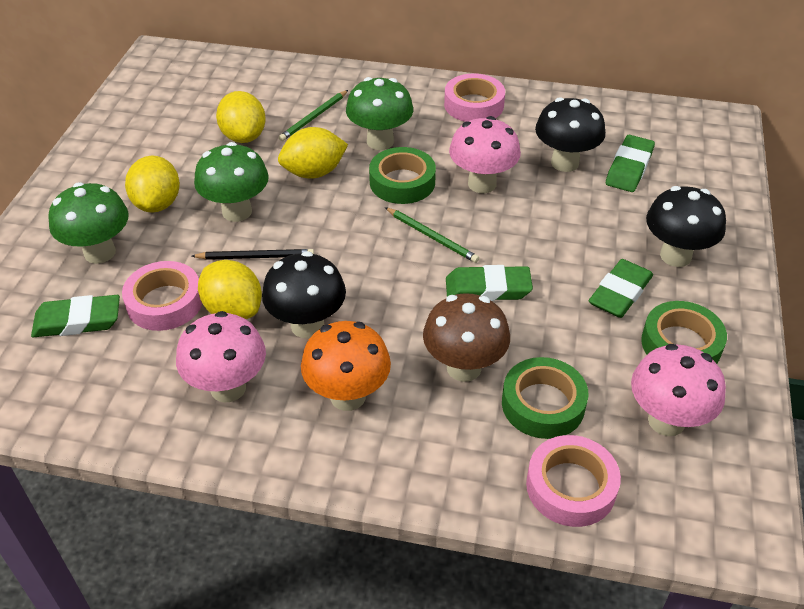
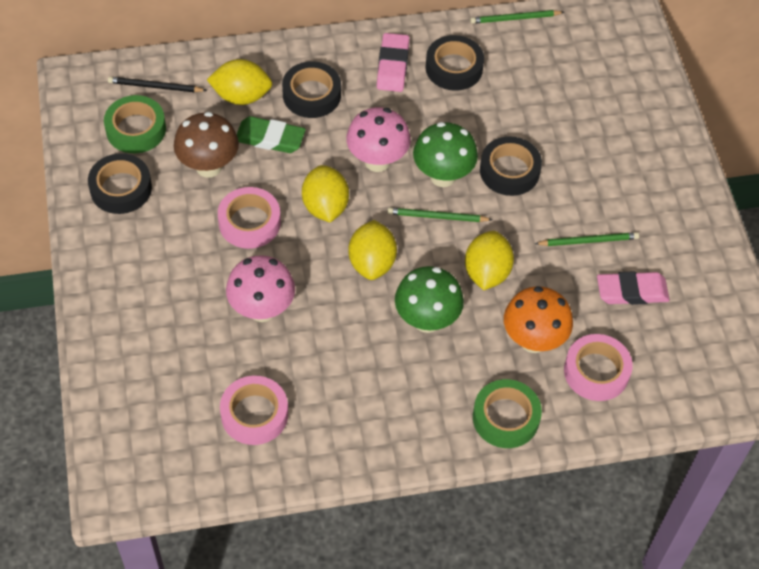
black mushroom: [262,251,346,338] [535,97,605,172] [646,186,726,267] = 3 -> none = 0
black tape: none = 0 -> [88,153,152,214] [282,61,341,118] [425,35,484,91] [480,136,542,196] = 4
green eraser: [31,295,120,337] [446,265,533,301] [589,259,653,318] [606,135,655,192] = 4 -> [237,116,306,153] = 1
green mushroom: [48,182,129,264] [194,142,269,222] [346,77,413,150] = 3 -> [395,266,464,333] [413,122,478,187] = 2
green pencil: [279,90,348,141] [385,207,479,263] = 2 -> [387,208,493,222] [470,10,564,24] [535,232,639,246] = 3
green tape: [369,147,436,204] [502,357,588,439] [641,301,727,364] = 3 -> [104,95,166,153] [473,379,542,448] = 2
pink eraser: none = 0 -> [377,33,409,92] [597,271,670,305] = 2
pink mushroom: [176,311,266,403] [449,116,521,193] [631,344,726,436] = 3 -> [226,255,295,322] [346,107,411,172] = 2

